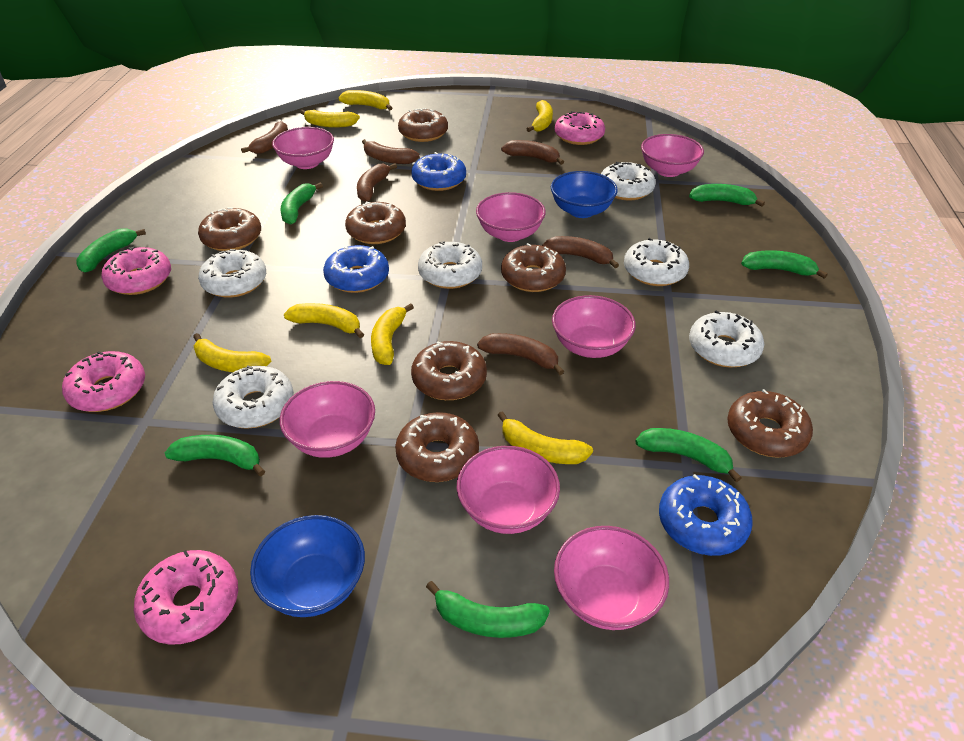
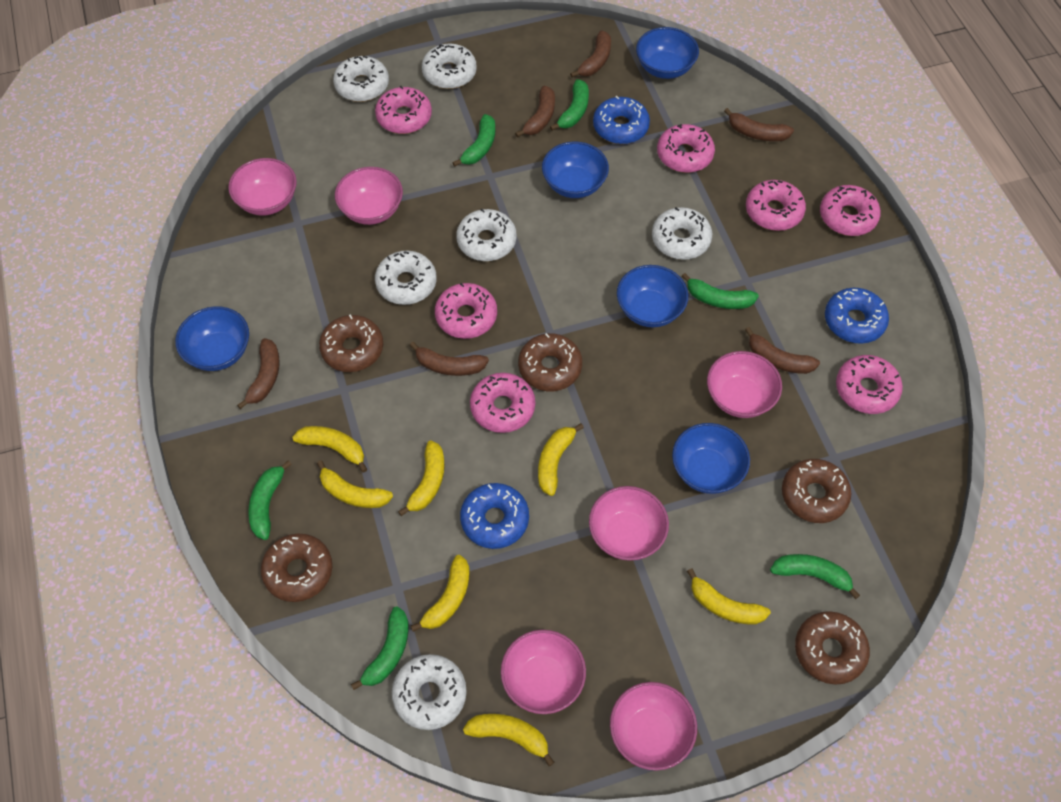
blue bowl: [250,515,365,617] [551,171,618,218] = 2 -> [175,306,249,371] [542,141,609,198] [617,265,688,327] [636,27,699,79] [672,423,750,494] = 5
brown donut: [198,207,261,251] [345,202,406,244] [395,412,479,482] [398,108,448,142] [411,341,487,400] [501,243,566,292] [727,389,813,458] = 7 -> [261,533,332,602] [319,314,383,372] [518,333,582,391] [782,459,851,523] [795,611,870,685] = 5
green banana: [76,229,146,273] [165,435,265,476] [280,183,323,225] [426,581,550,638] [635,428,742,482] [689,184,765,207] [741,250,828,279] = 7 -> [248,460,292,540] [351,606,409,690] [452,114,495,167] [550,79,589,131] [682,273,759,309] [770,554,860,599] = 6
pink bowl: [272,127,334,169] [280,381,375,458] [456,446,560,534] [476,192,546,242] [552,295,636,358] [554,526,669,630] [641,134,704,177] = 7 -> [228,158,297,216] [335,167,403,225] [501,630,586,714] [589,486,669,561] [610,682,697,771] [707,351,782,418] = 6
pink donut: [62,351,145,412] [101,247,171,295] [134,550,238,645] [555,111,605,145] = 4 -> [375,86,432,134] [435,283,497,339] [470,373,535,433] [657,124,715,173] [746,180,806,231] [820,185,881,236] [836,355,903,414] = 7

